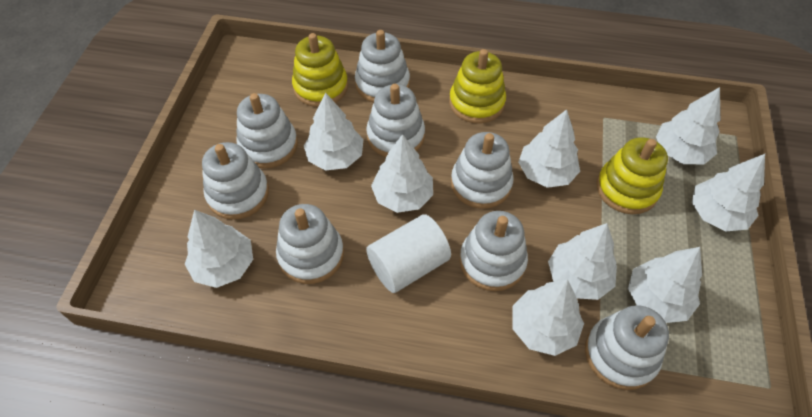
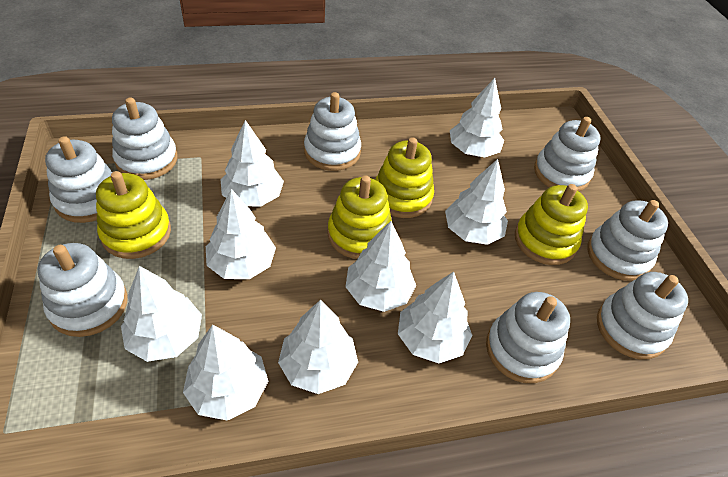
white cylinder: [366,214,451,293] = 1 -> none = 0
yellow stacking toy: [292,33,348,107] [449,49,506,123] [597,137,668,214] = 3 -> [96,171,171,259] [327,175,392,259] [375,137,434,218] [515,184,588,265] = 4

